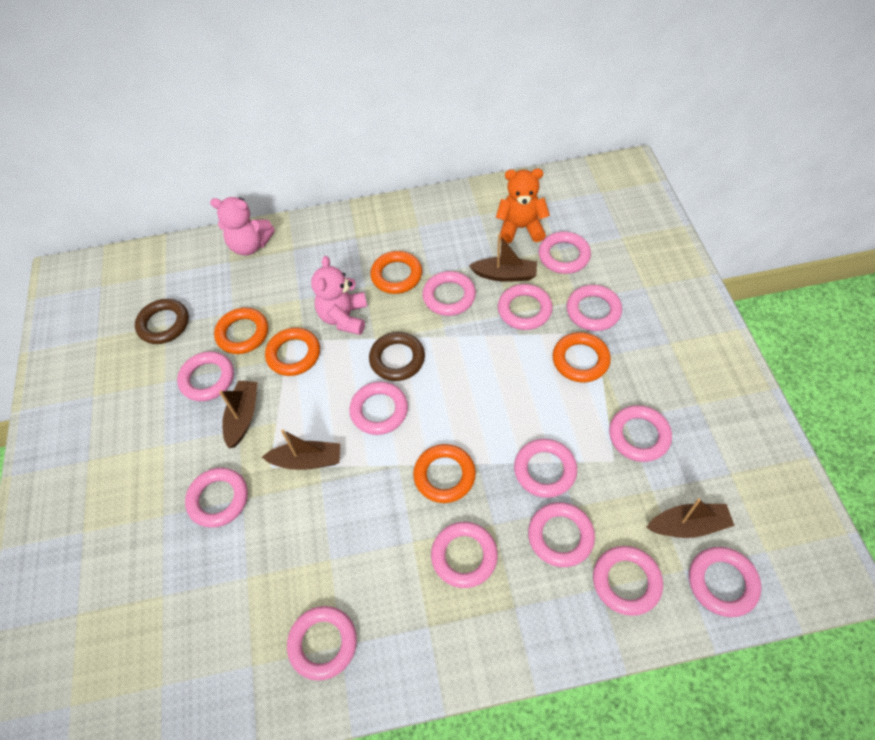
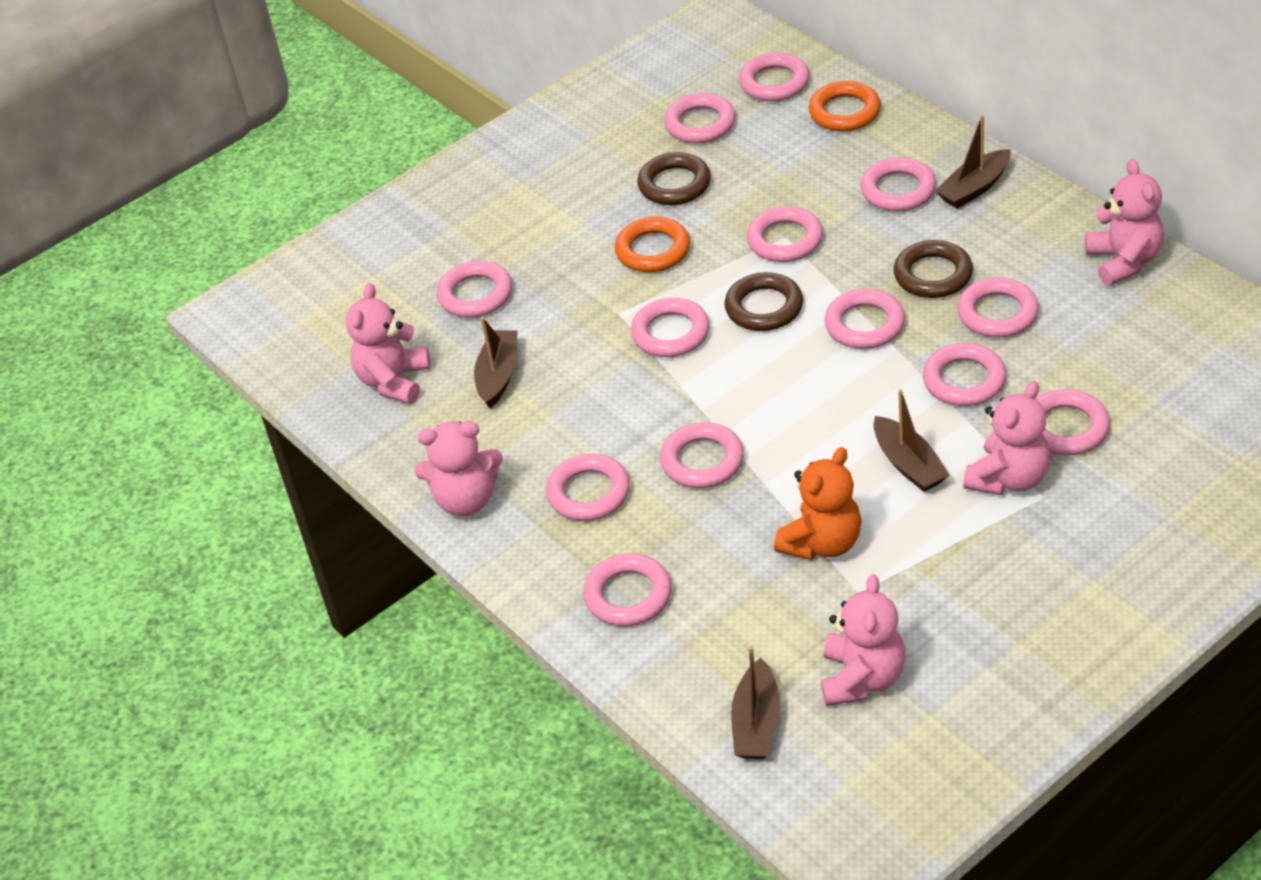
brown ring: [135,299,189,344] [369,332,425,381] = 2 -> [637,152,711,205] [725,272,803,331] [894,240,973,298] = 3
orange ring: [214,308,268,354] [265,328,320,376] [370,251,422,294] [413,444,476,503] [553,332,611,382] = 5 -> [615,217,690,272] [809,81,881,132] = 2
pink ring: [177,351,234,401] [185,468,248,528] [287,606,357,681] [349,382,408,435] [422,271,476,316] [431,522,498,588] [498,284,553,330] [514,439,577,498] [528,502,595,567] [539,232,591,274] [566,285,622,331] [593,546,663,616] [609,405,672,462] [689,547,761,617] = 14 -> [437,261,512,318] [546,454,630,521] [583,554,672,626] [631,298,710,357] [660,422,744,488] [664,93,735,143] [739,52,809,101] [747,206,823,262] [824,289,905,349] [861,157,936,211] [923,343,1006,406] [957,278,1039,338] [1036,389,1110,455] = 13
pink teddy bear: [210,197,275,256] [311,256,367,335] = 2 -> [346,283,430,404] [415,421,503,516] [821,574,906,706] [963,381,1050,495] [1085,159,1164,286] = 5

